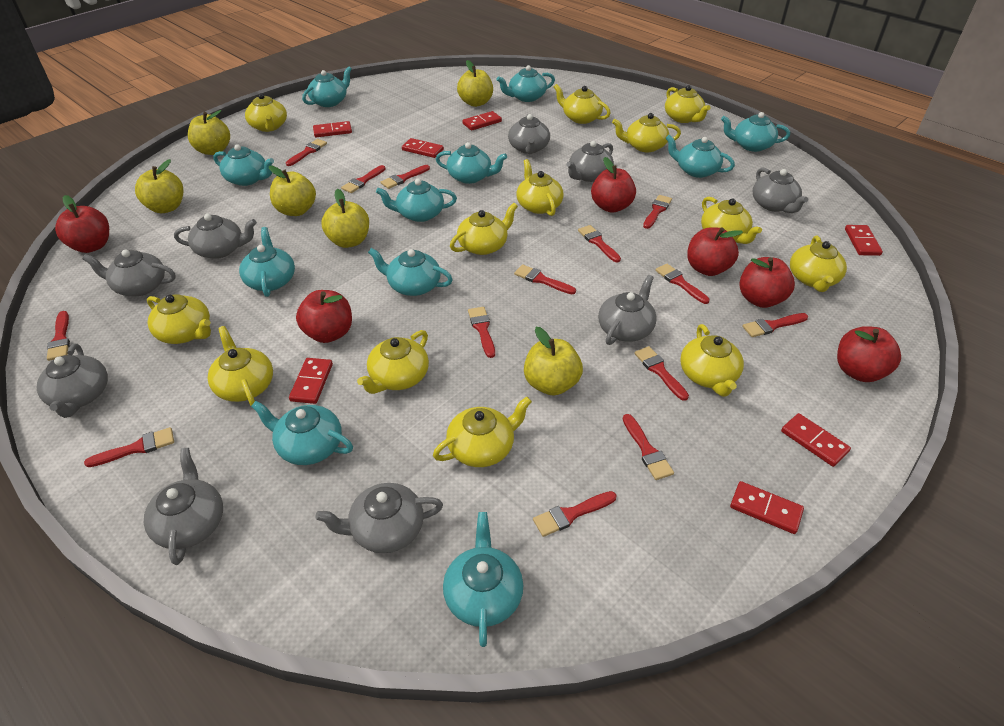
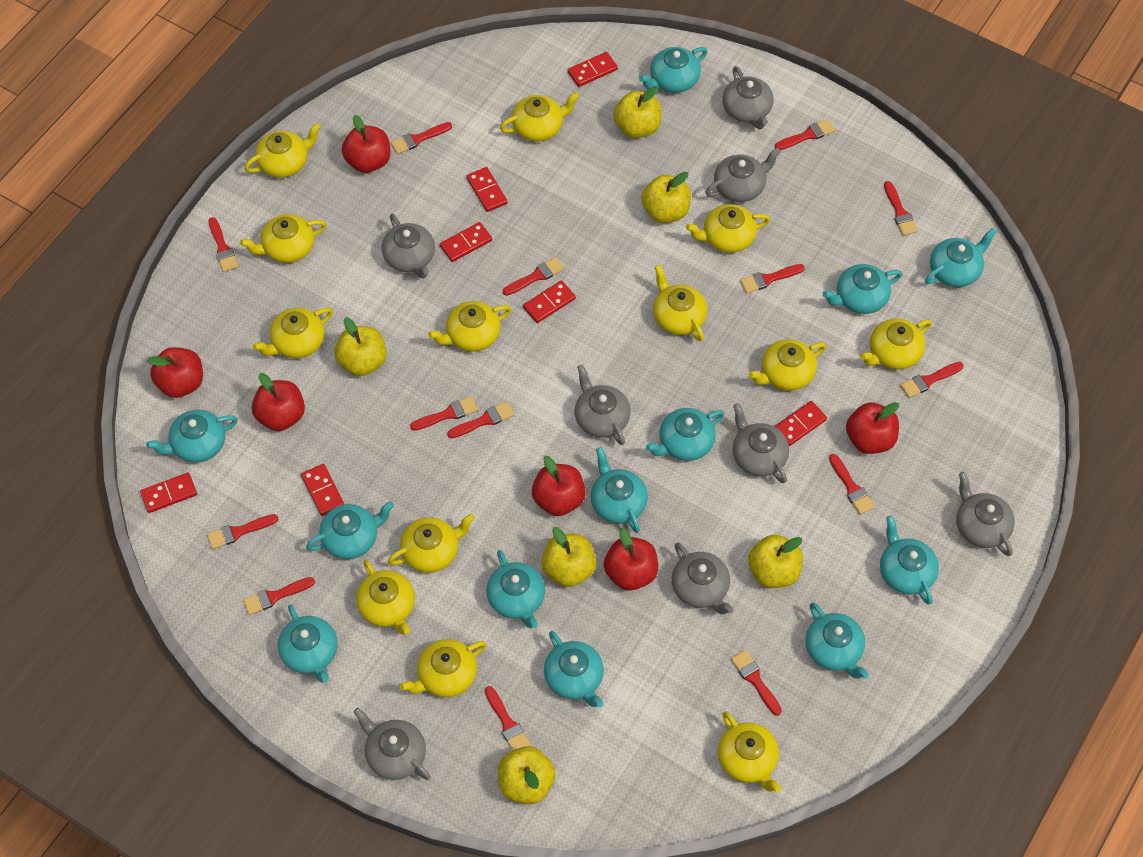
grey teapot: [37,344,108,418] [83,250,175,296] [144,448,223,565] [174,214,257,259] [315,483,443,553] [508,114,550,154] [566,141,614,182] [598,275,657,345] [753,168,808,213] = 9 -> [354,708,431,780] [381,214,435,278] [574,364,631,445] [672,542,733,614] [705,147,781,202] [722,66,774,129] [733,403,789,483] [956,472,1015,556] = 8
turquoise teapot: [213,144,274,186] [239,227,295,297] [251,401,353,465] [302,66,352,107] [368,248,453,296] [376,179,457,222] [436,142,507,184] [443,512,523,647] [497,65,555,102] [666,135,735,178] [721,112,790,152] = 11 -> [146,409,238,463] [278,604,338,683] [306,501,394,559] [486,550,545,628] [544,631,604,707] [591,447,648,533] [639,47,708,93] [646,408,724,461] [806,602,869,679] [823,264,902,314] [880,516,939,605] [925,228,996,287] = 12

